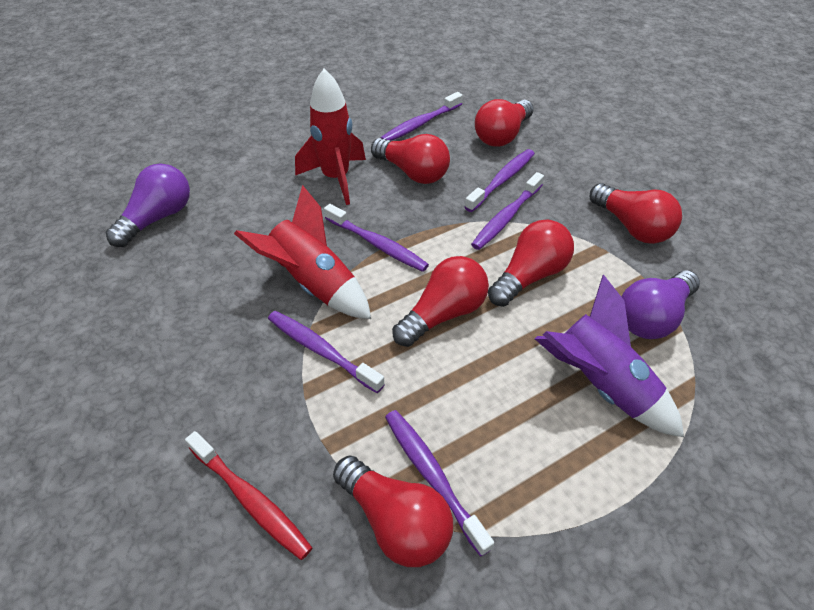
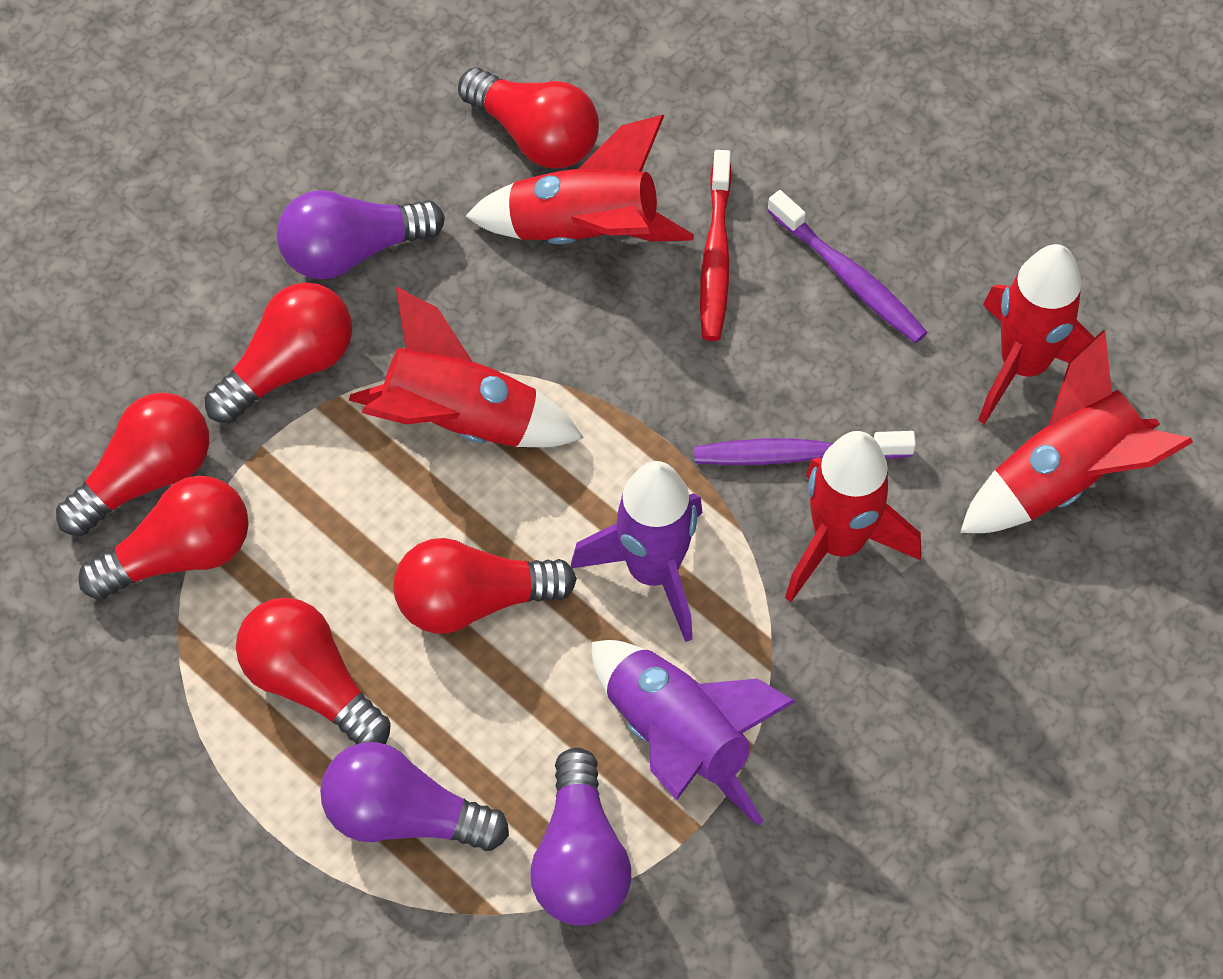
purple light bulb: [106,163,190,247] [622,271,700,339] = 2 -> [277,190,445,279] [320,742,509,851] [530,748,631,926] = 3
purple rocket: [535,275,684,437] = 1 -> [571,461,702,642] [592,640,797,826] = 2
purple toothbrush: [268,311,385,393] [324,204,429,272] [380,92,463,141] [385,410,494,557] [465,149,535,212] [471,172,544,250] = 6 -> [694,431,916,465] [767,190,928,343] = 2
red rocket: [234,185,371,319] [295,69,366,205] = 2 -> [349,287,583,447] [466,115,694,244] [785,431,921,602] [960,330,1193,533] [978,244,1095,424] = 5

